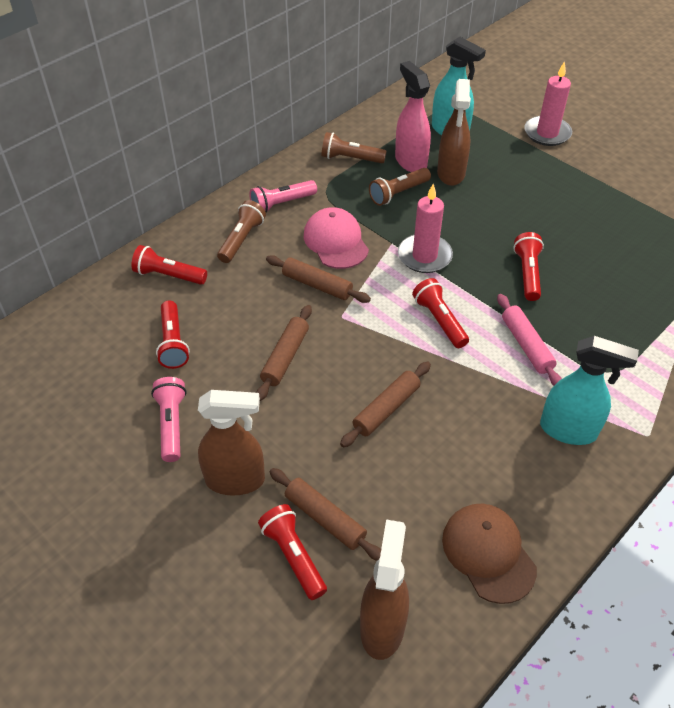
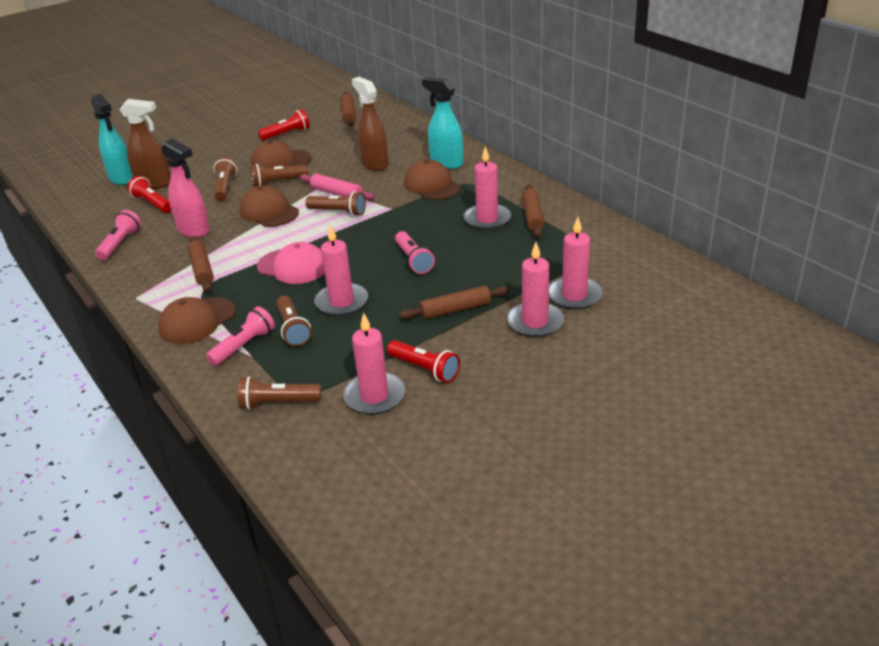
brown cap: [442,503,537,604] = 1 -> [158,297,235,344] [240,186,299,227] [251,140,311,168] [404,159,460,200] = 4
brown flashlight: [217,200,266,263] [321,132,387,163] [369,168,431,206] = 3 -> [214,157,237,201] [238,376,321,410] [250,164,308,187] [276,296,312,347] [305,191,366,216] = 5
brown spray bottle: [198,390,265,496] [360,519,409,660] [437,79,471,186] = 3 -> [120,99,171,189] [352,77,389,171] = 2
pink candle: [398,184,453,273] [524,61,572,146] = 2 -> [314,225,368,316] [343,313,405,415] [463,146,511,230] [507,242,564,338] [549,217,603,310] = 5
pink flashlight: [151,377,186,462] [249,180,317,213] = 2 -> [95,210,141,260] [206,306,275,366] [395,231,435,274] = 3
red flashlight: [131,245,207,285] [156,300,190,369] [258,504,327,600] [412,278,469,348] [513,232,544,301] = 5 -> [127,176,171,213] [258,109,310,141] [387,340,460,383] = 3

